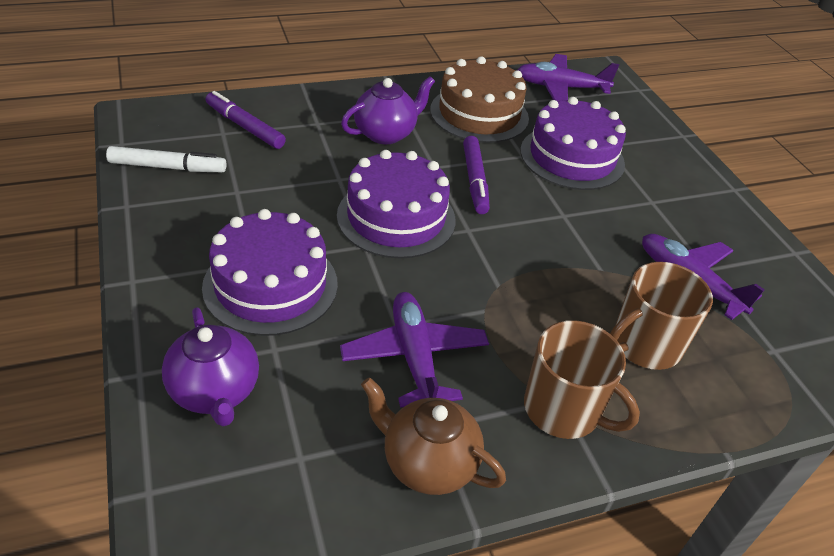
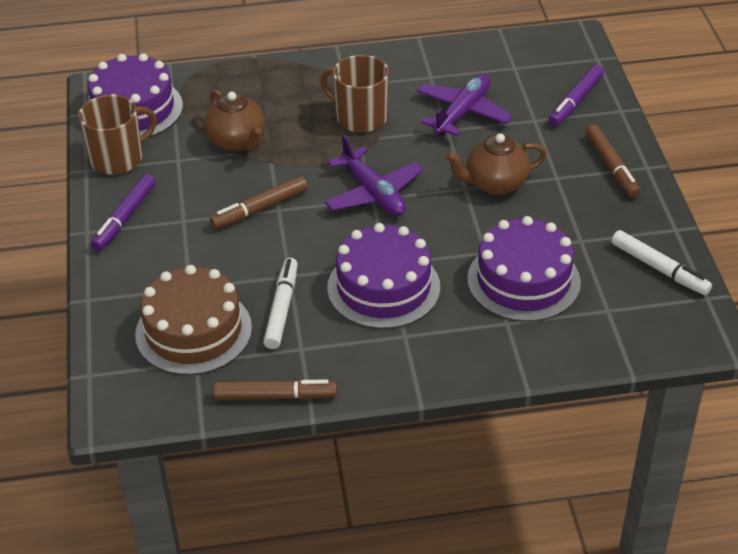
brown marker: none = 0 -> [210,176,308,229] [213,379,337,400] [585,124,641,198] = 3
brown teapot: [361,377,506,495] = 1 -> [204,89,265,152] [445,133,547,195] = 2
purple plane: [340,292,489,408] [518,54,619,101] [642,234,765,320] = 3 -> [324,134,424,216] [417,74,513,136] = 2
purple teapot: [162,307,259,426] [341,76,435,144] = 2 -> none = 0
white marker: [106,146,226,172] = 1 -> [263,258,298,349] [611,230,712,295] = 2

